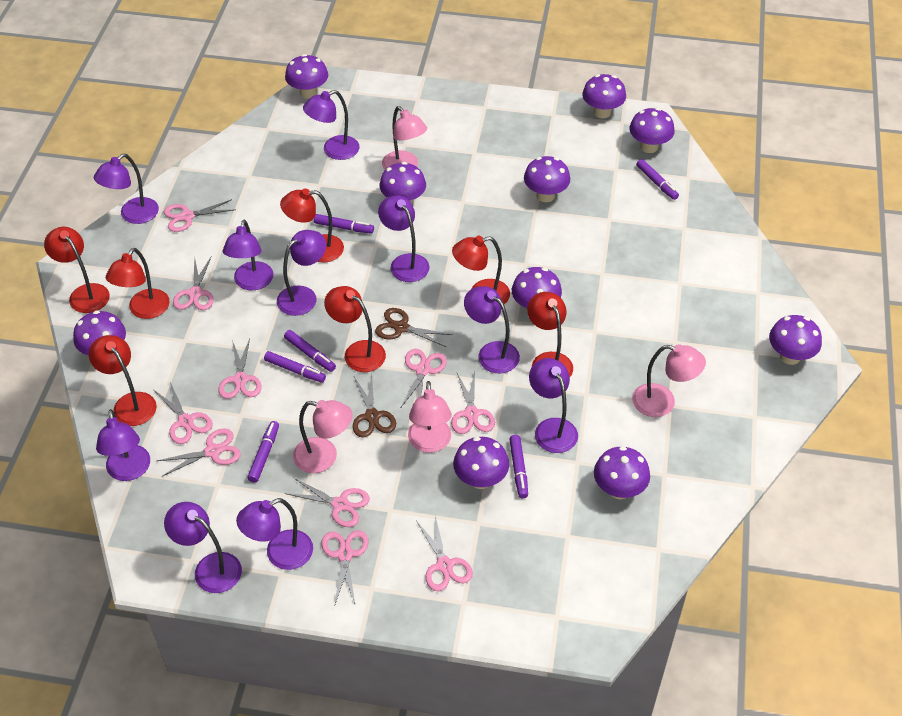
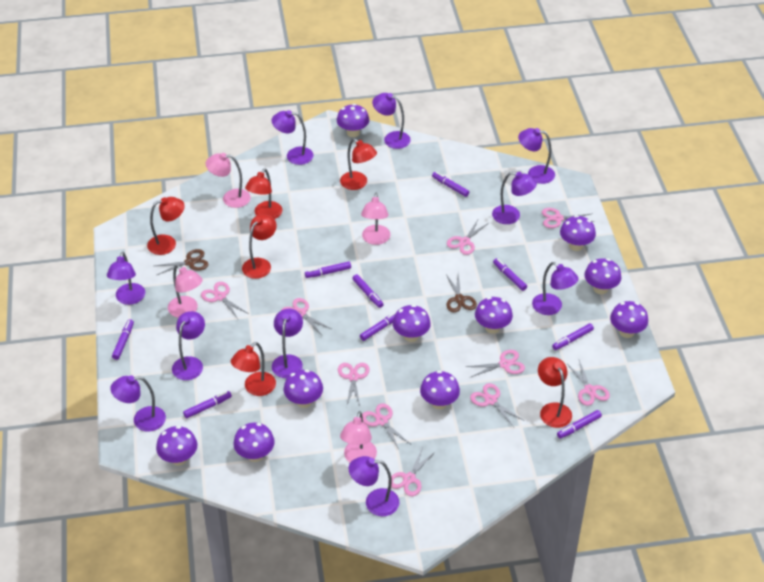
purple marker: [247,421,279,483] [264,351,326,383] [284,330,336,372] [314,214,374,234] [509,435,528,498] [636,159,679,200] = 6 -> [112,319,134,360] [183,391,232,418] [305,261,351,278] [352,274,384,308] [360,312,396,341] [432,172,469,197] [493,258,527,291] [552,323,594,350] [557,410,602,439] = 9
red lamp: [44,227,110,313] [89,335,157,426] [106,248,170,319] [280,189,344,262] [324,286,386,372] [452,236,510,304] [527,292,573,377] = 7 -> [147,197,185,255] [231,342,276,396] [242,214,276,279] [245,169,283,219] [340,138,377,190] [538,357,572,428] = 6

